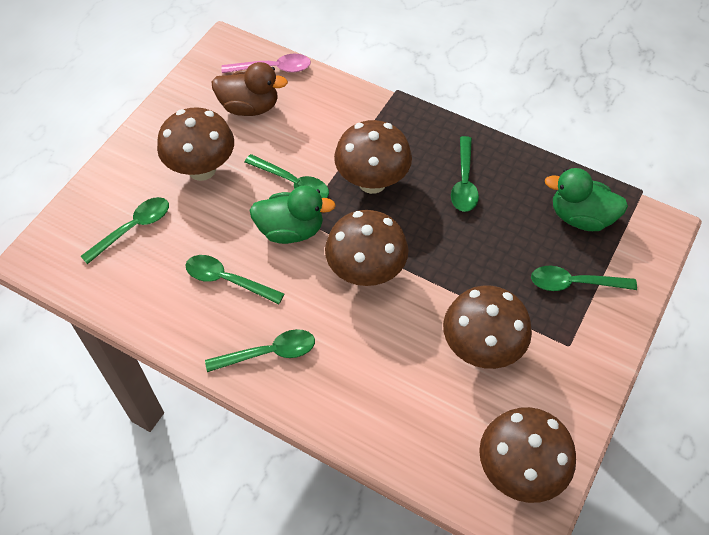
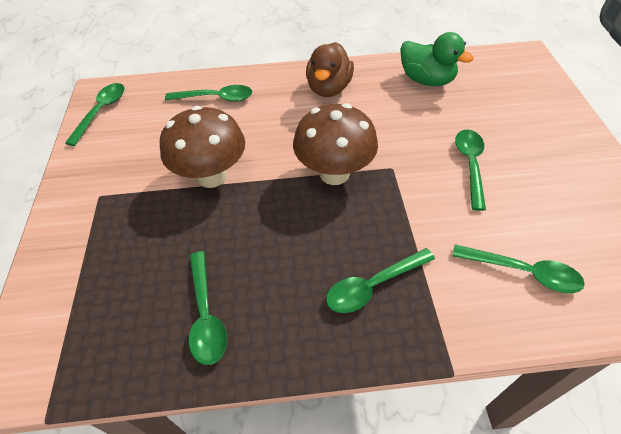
brown mushroom: [157,107,234,181] [325,210,409,286] [334,120,412,194] [443,285,532,369] [479,407,576,503] = 5 -> [160,106,245,188] [293,103,378,185] = 2
green duck: [249,185,336,244] [545,168,628,231] = 2 -> [400,32,474,86] = 1
pink spoon: [222,54,311,73] = 1 -> none = 0

